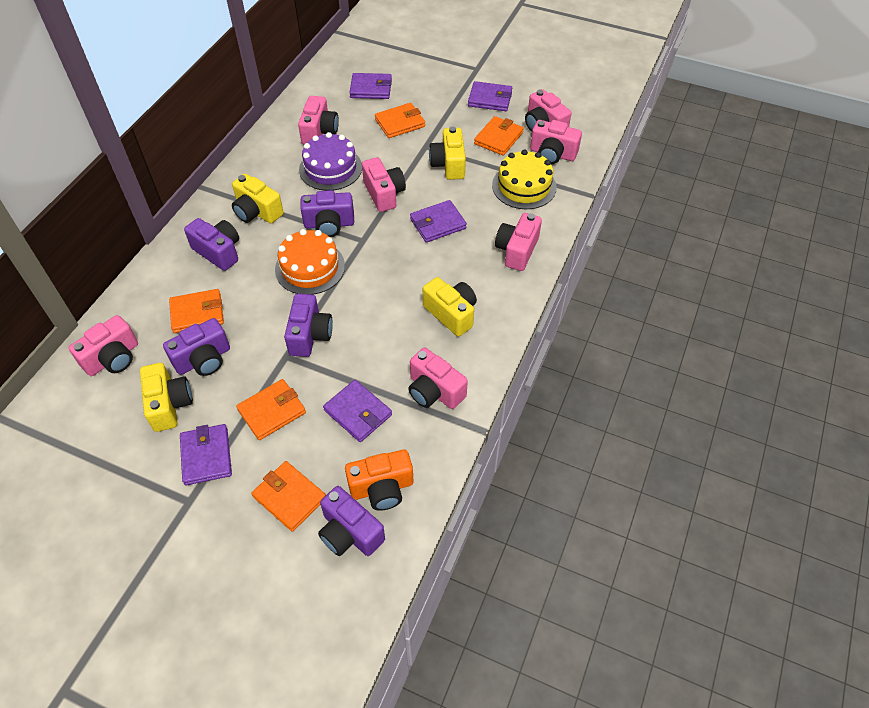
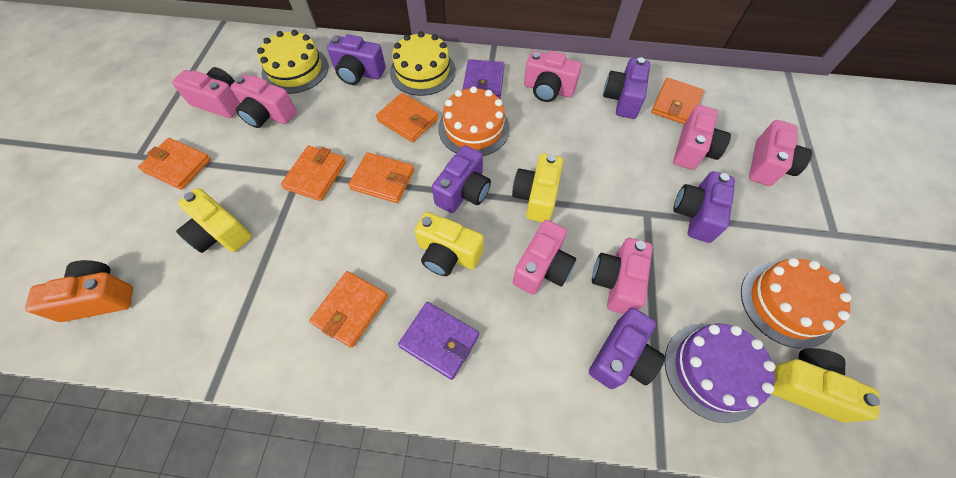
orange cake: [275,229,345,295] = 1 -> [438,86,510,156] [741,258,851,349] = 2
orange wallet: [169,289,224,333] [236,379,306,440] [252,461,326,532] [375,103,425,138] [474,116,524,156] = 5 -> [138,138,211,190] [281,146,346,201] [309,271,388,348] [348,152,414,203] [376,93,438,142] [651,77,704,124] = 6
purple wallet: [180,424,232,485] [323,380,392,442] [349,73,392,99] [410,200,467,243] [468,81,512,111] = 5 -> [398,302,479,380] [462,59,504,99] = 2
yellow cake: [492,149,557,209] = 1 -> [257,30,329,94] [390,31,456,96] = 2

